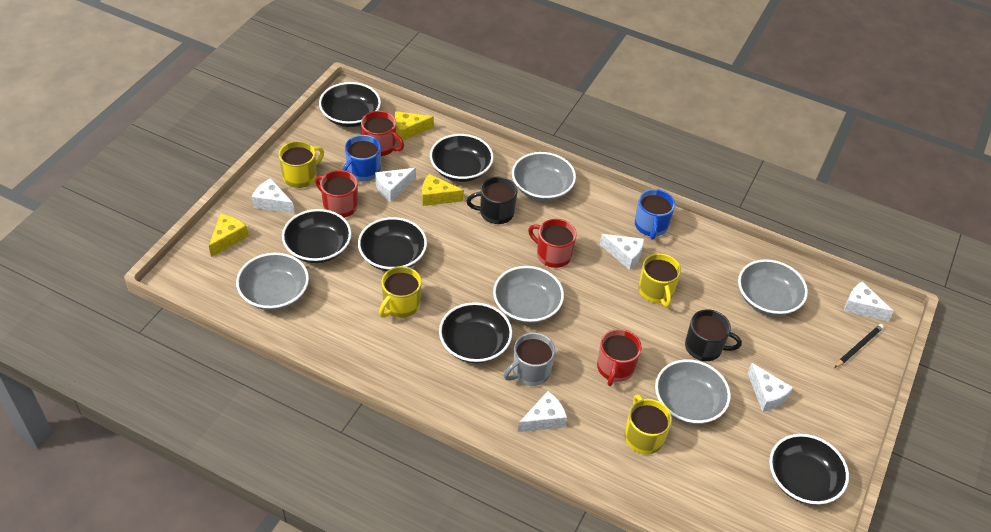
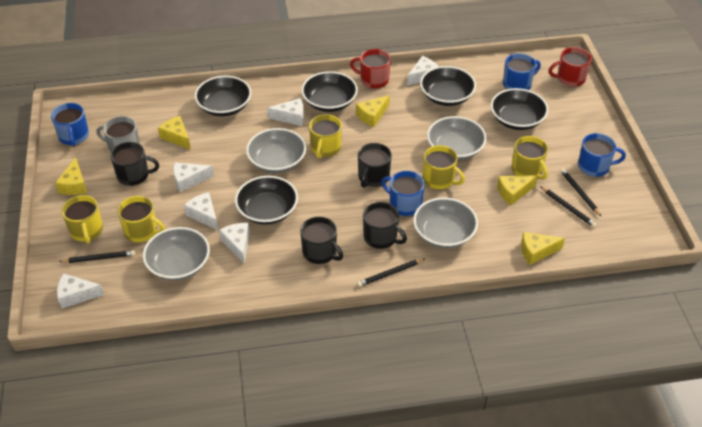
black bowl: [282,209,352,263] [319,82,381,127] [358,217,427,271] [430,134,494,182] [439,302,512,363] [769,434,849,505] = 6 -> [195,76,251,116] [235,176,298,225] [301,71,358,112] [420,66,476,106] [491,88,548,130] = 5
black mug: [467,177,517,224] [685,309,742,361] = 2 -> [110,142,159,186] [300,217,343,264] [358,143,392,188] [363,202,407,249] = 4
black pencil: [834,324,884,368] = 1 -> [59,250,135,263] [357,259,424,287] [540,186,597,227] [560,169,602,217] = 4
blue mug: [342,135,381,181] [635,189,675,240] = 2 -> [51,103,89,146] [381,171,425,216] [503,53,541,90] [578,133,626,177] = 4
grey bowl: [236,253,309,310] [493,266,564,324] [512,152,576,201] [655,359,731,424] [738,259,808,316] = 5 -> [143,227,210,280] [246,128,306,173] [413,197,478,248] [427,116,486,160] = 4
red mug: [315,170,358,218] [361,111,404,156] [528,219,577,268] [597,329,642,386] = 4 -> [350,49,391,89] [549,47,592,87] = 2
yellow cheese: [209,214,248,257] [395,111,434,140] [422,174,464,206] = 3 -> [55,157,87,195] [158,116,191,150] [356,95,390,127] [497,176,538,205] [521,232,565,265] = 5
yellow mug: [279,141,324,188] [379,266,421,318] [625,394,672,454] [638,253,681,307] = 4 -> [62,195,103,244] [117,196,165,242] [309,114,342,159] [423,145,465,189] [511,136,548,180] = 5

